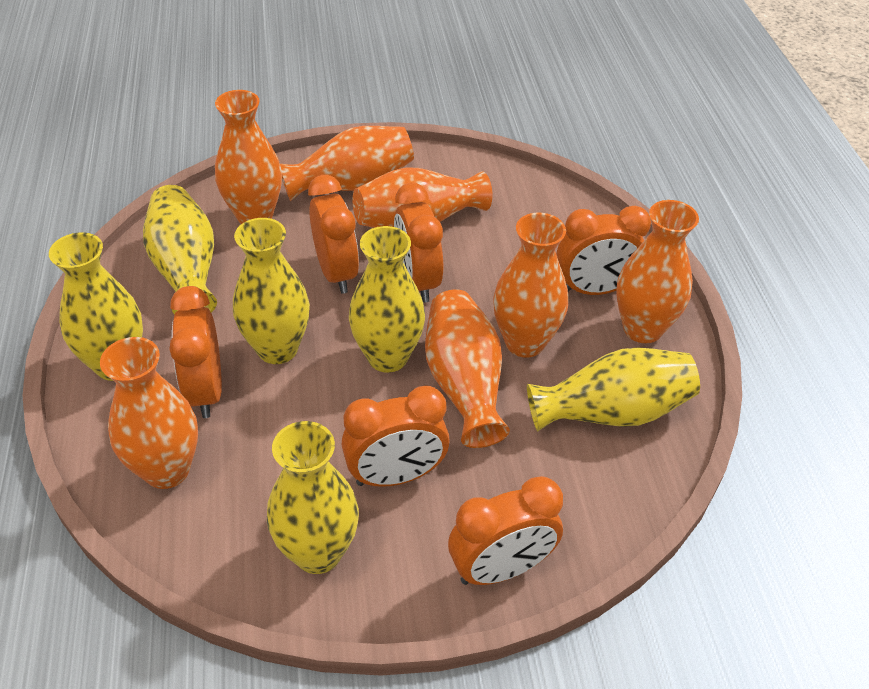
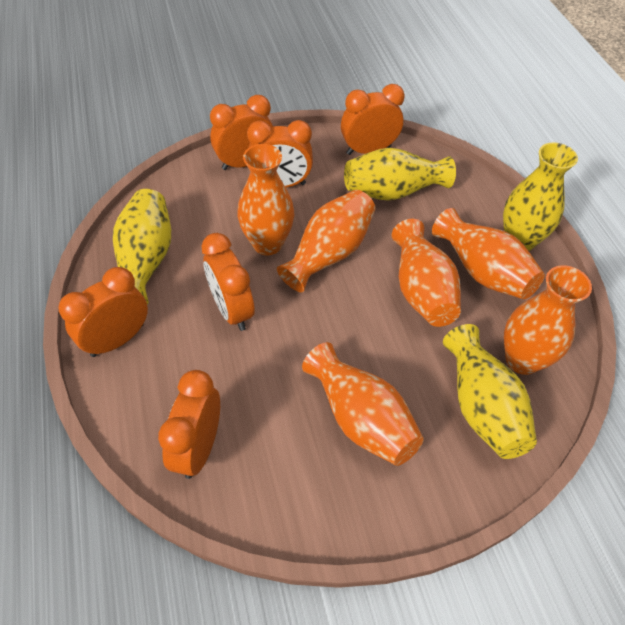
orange vase: [100,337,198,489] [215,90,282,224] [280,126,414,201] [353,167,492,228] [425,289,510,448] [493,213,568,357] [616,200,699,343] = 7 -> [237,144,294,255] [277,190,376,292] [302,342,424,466] [392,219,461,327] [432,208,545,299] [504,265,592,375] = 6
yellow vase: [49,232,143,381] [143,185,217,315] [233,218,310,364] [267,421,359,574] [349,226,425,372] [527,348,700,431] = 6 -> [113,189,171,305] [344,148,456,201] [443,324,537,459] [503,142,578,251] = 4

